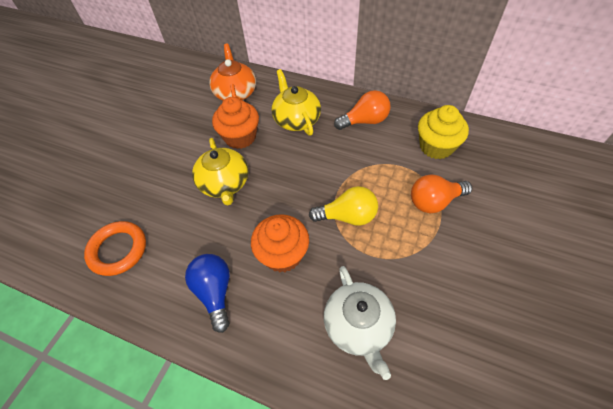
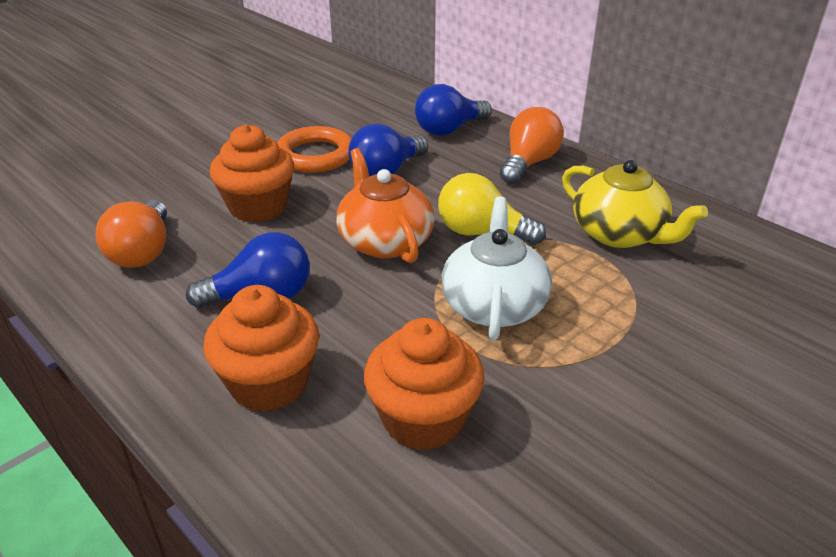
blue light bulb: [185,254,230,333] = 1 -> [186,232,310,308] [348,124,428,176] [415,84,492,136] = 3
orange cupcake: [212,97,259,149] [251,214,309,272] = 2 -> [203,285,319,412] [210,124,294,222] [364,318,485,451] = 3
yellow cupcake: [418,105,469,159] = 1 -> none = 0
yellow teapot: [192,138,249,206] [271,69,321,136] = 2 -> [562,160,708,248] = 1

